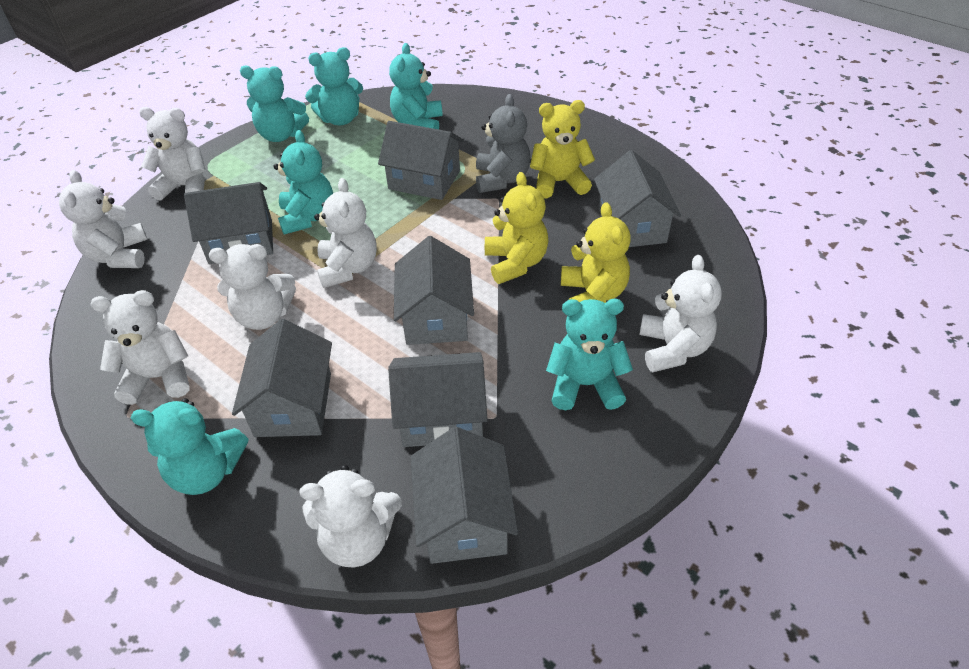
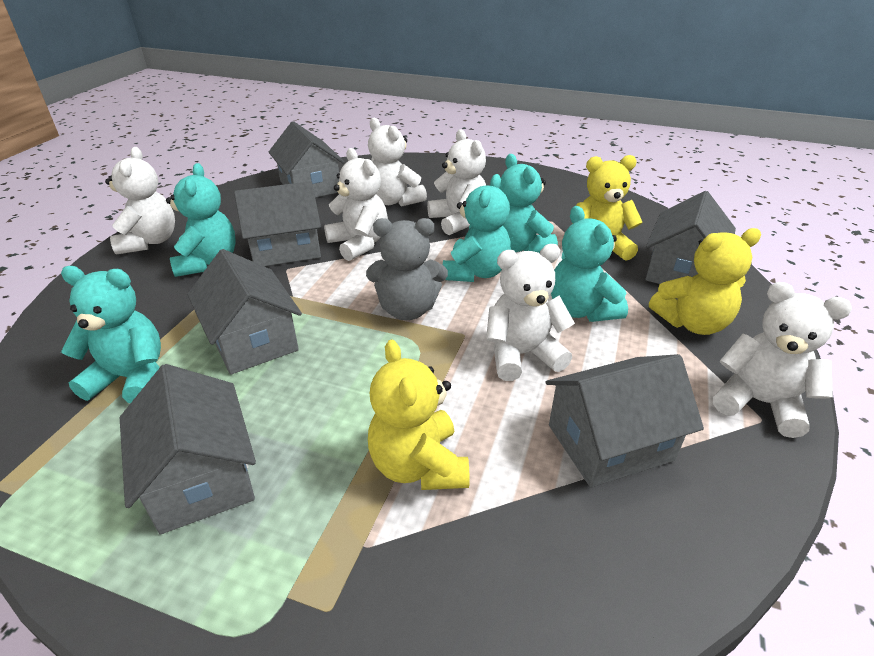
grey house: [184,182,273,264] [232,319,332,437] [378,121,464,200] [388,352,488,447] [394,236,474,345] [411,427,518,564] [594,150,681,247] = 7 -> [120,364,256,534] [187,249,302,375] [234,181,321,266] [269,121,345,198] [546,354,704,487] [646,191,736,284] = 6
turquoise teddy bear: [131,398,248,495] [240,66,309,142] [273,130,333,235] [305,47,363,125] [389,43,443,129] [546,299,633,410] = 6 -> [61,266,161,403] [166,163,235,277] [443,174,511,282] [499,154,558,253] [551,206,628,322] = 5
white teddy bear: [59,170,148,268] [90,290,189,405] [139,107,206,201] [209,244,296,330] [299,465,402,567] [314,178,377,288] [639,255,722,372] = 7 -> [105,147,175,255] [324,148,388,261] [368,118,427,207] [427,129,486,235] [486,244,575,381] [713,282,852,438] = 6

